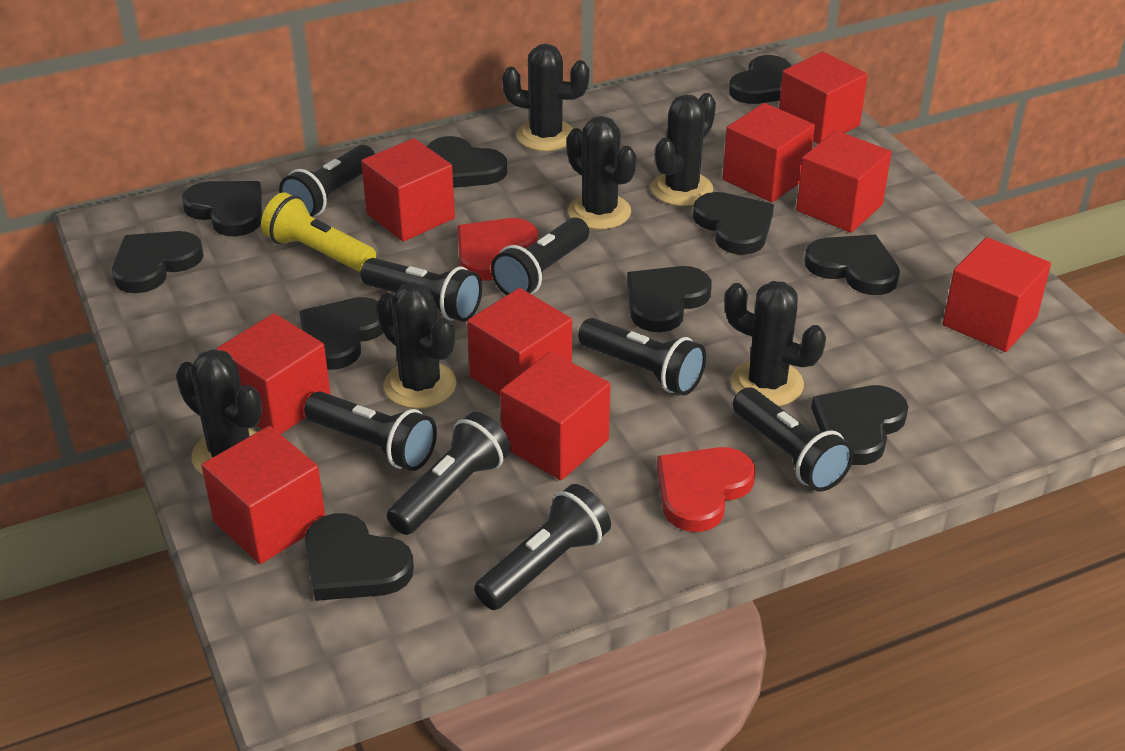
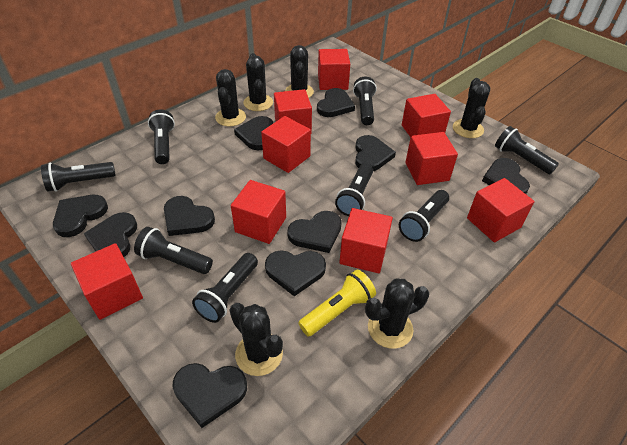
red heart: [457,218,538,281] [657,447,755,532] = 2 -> none = 0

